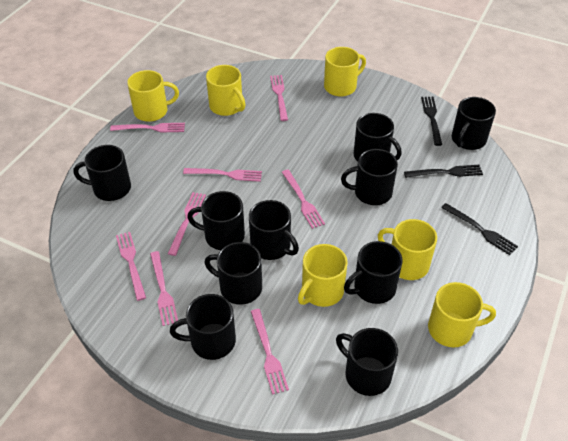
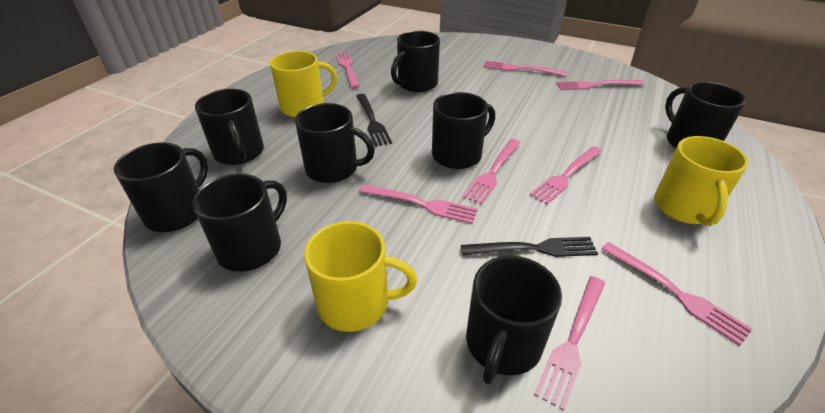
black fork: [404,165,483,178] [421,97,442,146] [441,203,518,255] = 3 -> [356,94,392,146] [461,237,598,257] = 2
black mug: [73,145,131,201] [170,294,236,360] [187,191,245,250] [204,242,262,305] [249,200,299,260] [336,328,398,396] [341,149,398,205] [344,241,403,304] [354,113,402,162] [452,97,496,150] = 10 -> [114,142,208,232] [193,174,287,272] [195,89,264,165] [295,103,375,183] [391,31,440,92] [432,92,495,169] [466,256,562,385] [665,82,746,148] = 8
yellow mug: [127,70,179,122] [206,65,246,116] [298,244,348,307] [324,47,366,97] [378,219,437,280] [428,282,496,347] = 6 -> [270,51,337,117] [304,221,417,332] [654,136,748,226] = 3

